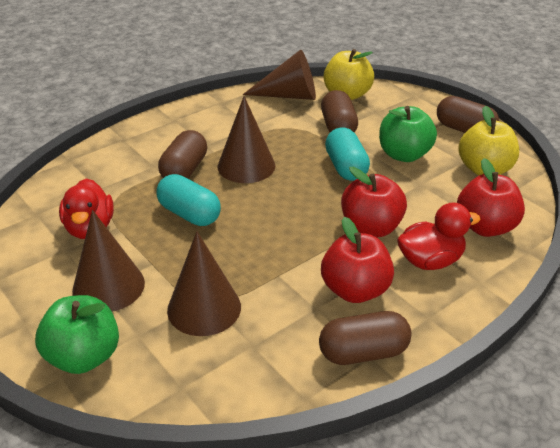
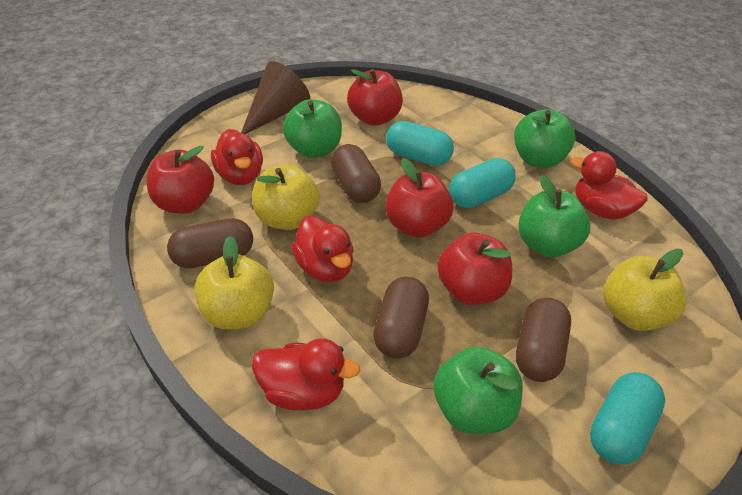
brown cone: [72,210,145,312] [167,231,241,336] [218,96,276,183] [243,50,316,100] = 4 -> [241,61,310,134] = 1
green apple: [35,295,119,374] [379,106,437,162] = 2 -> [283,99,342,158] [434,346,523,434] [514,109,575,168] [518,175,590,257] = 4
red apple: [321,217,394,303] [341,167,407,238] [457,158,525,237] = 3 -> [146,146,214,214] [347,69,403,126] [385,158,453,238] [437,233,512,305] = 4
red duck: [59,178,114,239] [397,203,481,270] = 2 -> [211,129,263,185] [252,338,360,410] [291,215,354,282] [571,151,648,220] = 4
turquoise capsule: [156,174,221,226] [325,127,370,181] = 2 -> [386,121,454,166] [449,158,516,208] [590,372,665,465] = 3
yellow apple: [323,49,374,100] [458,106,519,175] = 2 -> [194,236,274,329] [252,165,320,230] [603,249,687,331] = 3

